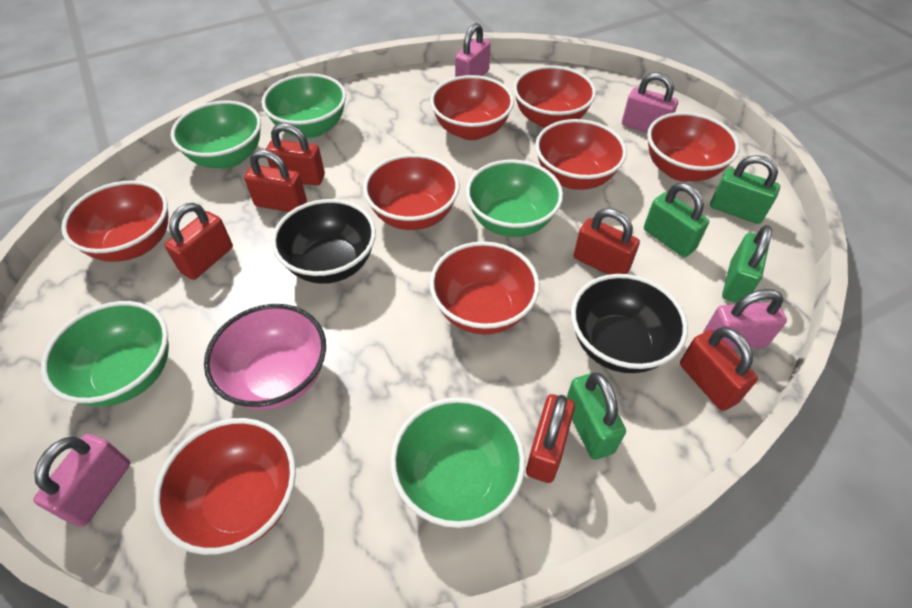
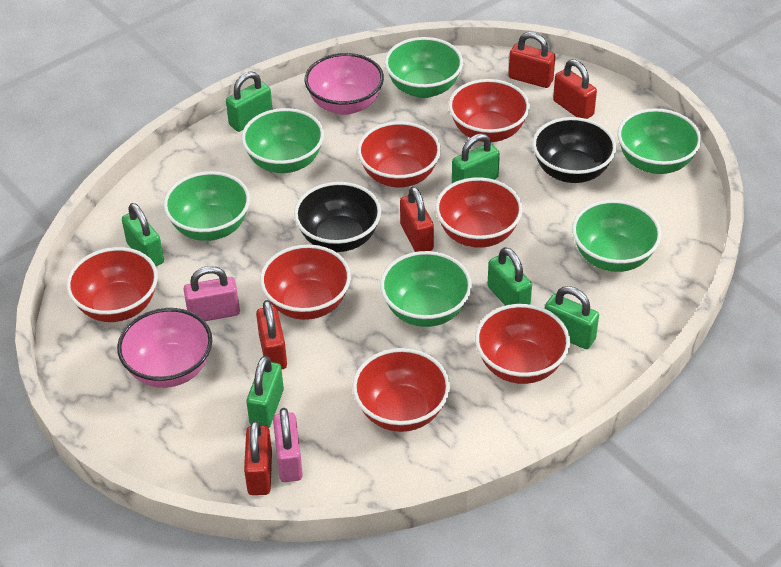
green bowl: [41,301,169,406] [171,101,261,169] [262,73,346,138] [390,397,525,528] [466,160,563,237] = 5 -> [163,171,250,241] [241,108,324,173] [380,251,472,327] [385,37,463,98] [572,200,661,272] [618,108,702,174] = 6
green padlock: [566,372,626,460] [644,183,709,257] [710,155,780,224] [722,225,772,303] = 4 -> [122,203,164,266] [226,71,273,132] [246,356,284,428] [452,133,500,183] [487,247,532,306] [545,286,599,349] = 6
pink bowl: [204,304,326,410] = 1 -> [117,308,212,388] [305,53,384,115] = 2
pink padlock: [33,434,130,527] [455,23,491,77] [622,72,678,133] [703,289,787,349] = 4 -> [183,266,240,321] [273,408,303,482] = 2
red bowl: [61,180,168,262] [153,418,296,555] [363,154,459,230] [429,241,540,335] [430,75,514,140] [513,65,596,128] [535,119,627,190] [647,112,740,182] = 8 -> [66,247,158,322] [260,244,351,320] [352,348,450,432] [357,121,441,188] [435,177,523,248] [448,79,530,142] [475,304,570,384] = 7
red padlock: [165,203,233,280] [244,150,307,212] [266,123,325,186] [526,394,575,483] [573,208,640,275] [680,327,758,411] = 6 -> [244,421,272,495] [256,300,287,369] [400,186,434,252] [508,32,555,88] [553,59,597,119] = 5

